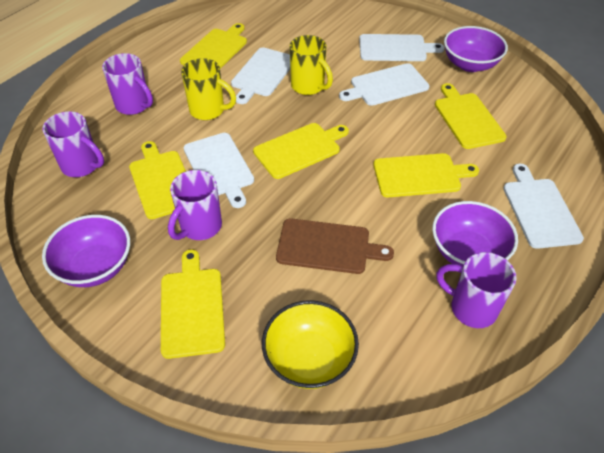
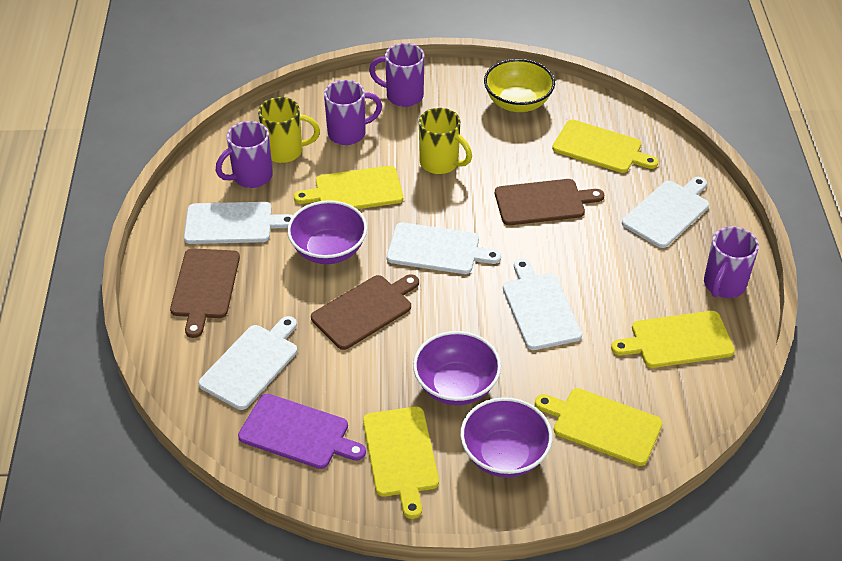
brown cutting board: [276,218,394,274] = 1 -> [170,248,240,338] [311,274,419,350] [495,179,604,225] = 3
purple cutting board: none = 0 -> [238,394,366,469] = 1
yellow cutting board: [129,141,186,219] [161,249,225,359] [180,23,247,69] [253,123,349,179] [373,153,479,197] [435,83,507,149] = 6 -> [294,166,403,209] [363,406,439,519] [535,388,662,466] [552,120,658,173] [611,311,735,368] = 5

